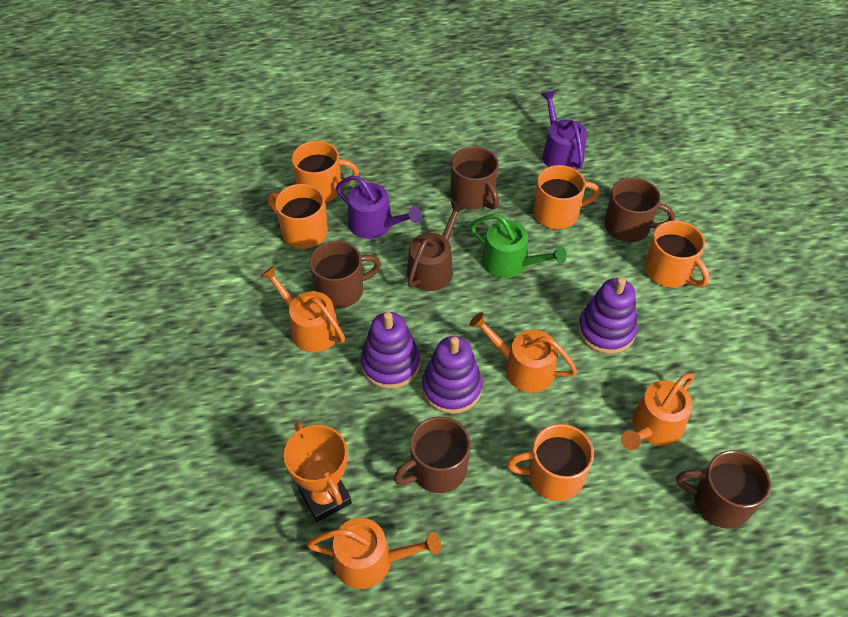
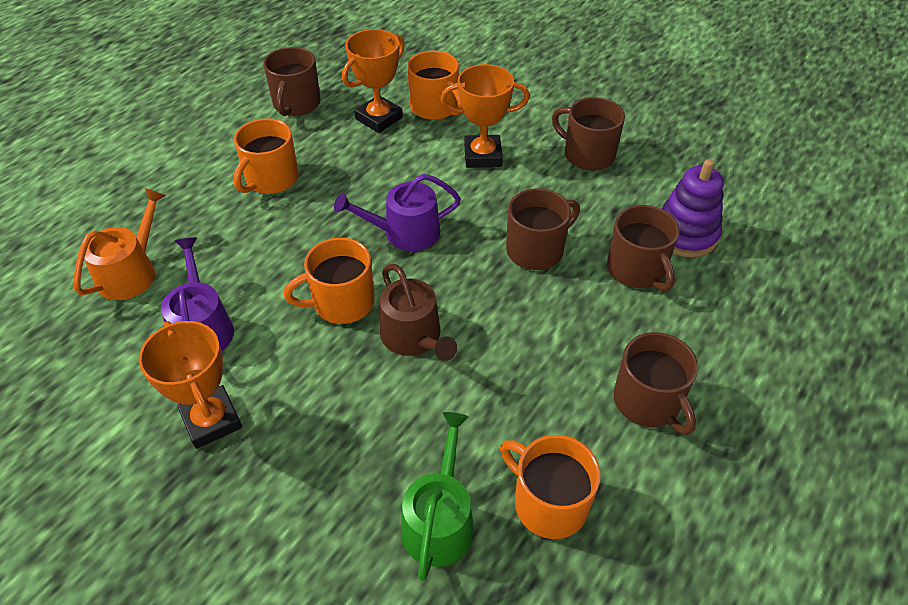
orange mug: [268,184,328,249] [292,141,359,202] [507,424,594,501] [533,165,600,229] [645,220,709,287] = 5 -> [233,118,299,194] [284,238,375,324] [407,51,462,120] [500,435,601,539] = 4
orange trophy: [284,422,352,522] = 1 -> [139,321,242,449] [342,29,405,133] [440,64,530,168] = 3
orange watering can: [260,266,345,352] [307,518,441,589] [469,312,577,393] [621,373,694,450] = 4 -> [74,188,166,300] = 1
purple stacking toy: [361,312,420,389] [422,336,483,414] [578,277,637,354] = 3 -> [661,159,724,257] = 1

